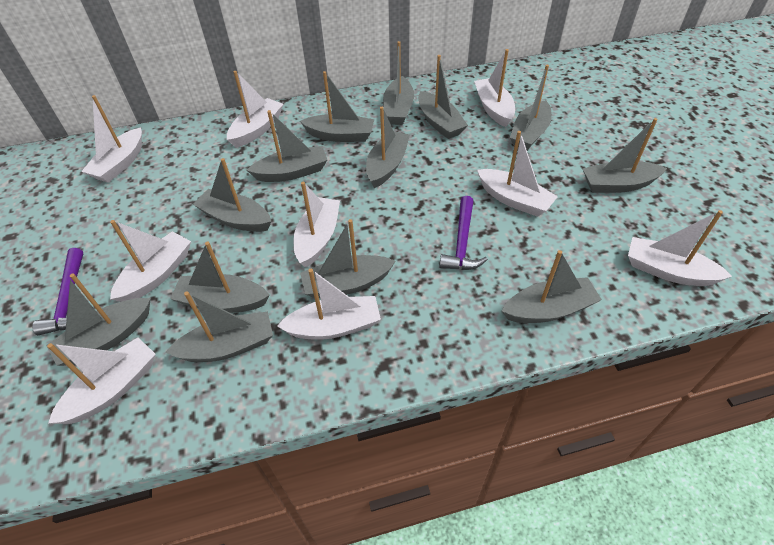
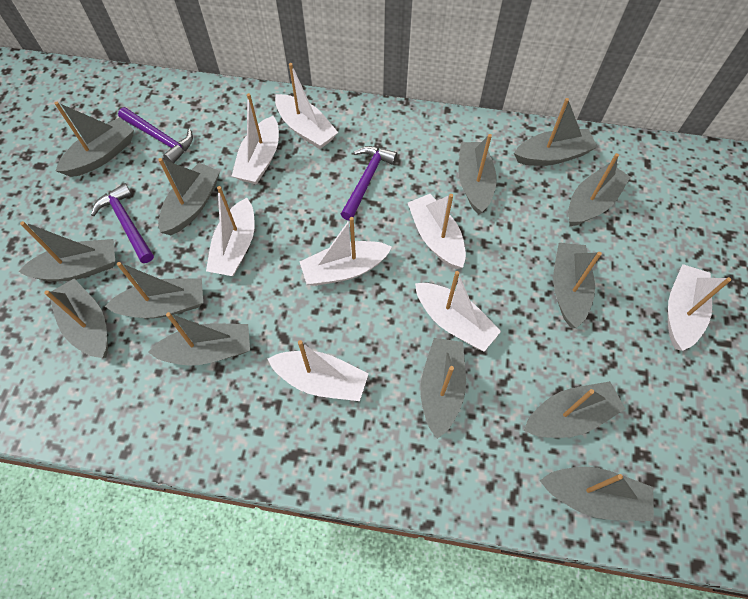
purple hammer: [32,248,83,335] [439,196,488,270] = 2 -> [91,183,154,263] [118,107,193,163] [341,146,397,221] = 3
white boat: [47,338,156,424] [81,95,142,183] [110,220,191,302] [227,71,283,148] [277,269,381,340] [294,182,340,268] [474,49,515,127] [477,131,558,217] [628,210,732,286] = 9 -> [206,186,255,276] [232,93,279,185] [268,340,369,401] [275,63,338,149] [300,217,392,286] [408,194,466,269] [415,271,501,351] [668,264,731,351] = 8

